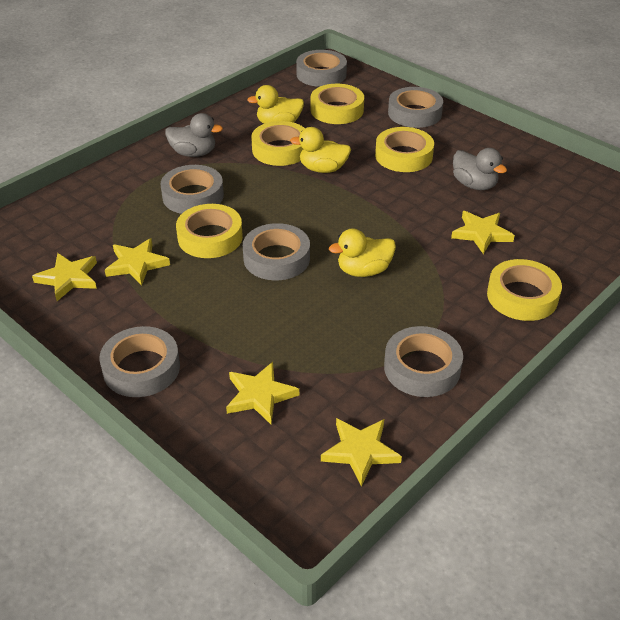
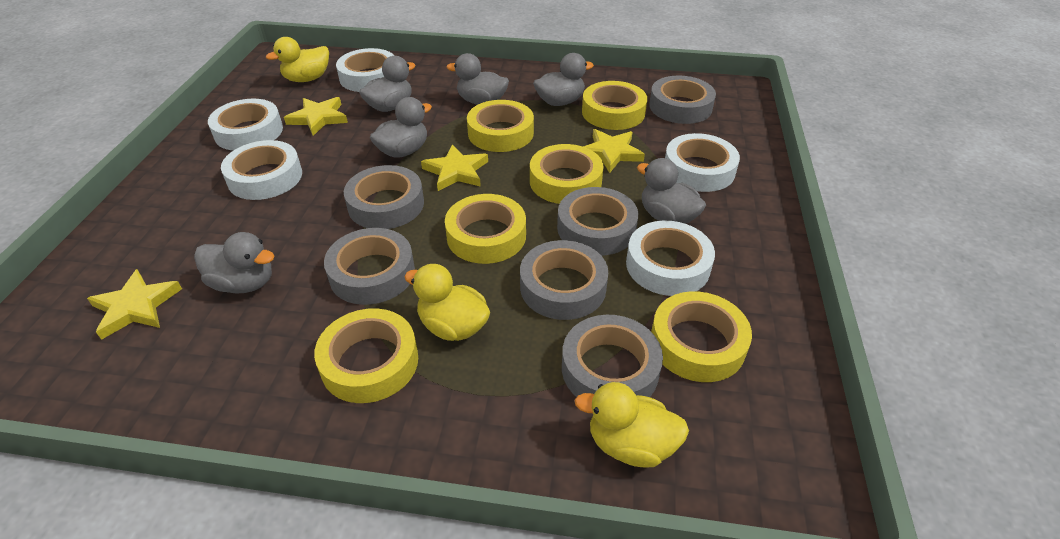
grey duck: [165,113,223,157] [453,148,507,190] = 2 -> [194,232,275,294] [359,56,416,112] [370,97,432,158] [446,53,509,105] [533,53,594,106] [637,158,706,224] = 6
white tape: none = 0 -> [208,99,283,150] [221,140,302,200] [336,48,395,92] [626,221,715,296] [665,133,740,192] = 5
yellow star: [32,253,97,301] [105,238,170,286] [226,362,299,424] [321,418,402,486] [451,211,515,254] = 5 -> [87,269,182,340] [284,97,348,136] [421,144,488,191] [583,129,645,173] = 4
yellow tape: [176,204,243,258] [251,121,305,166] [311,84,364,124] [375,127,434,172] [487,259,562,321] = 5 -> [314,308,418,403] [445,194,526,264] [467,100,534,152] [530,144,603,204] [582,81,647,130] [651,291,752,382] = 6

